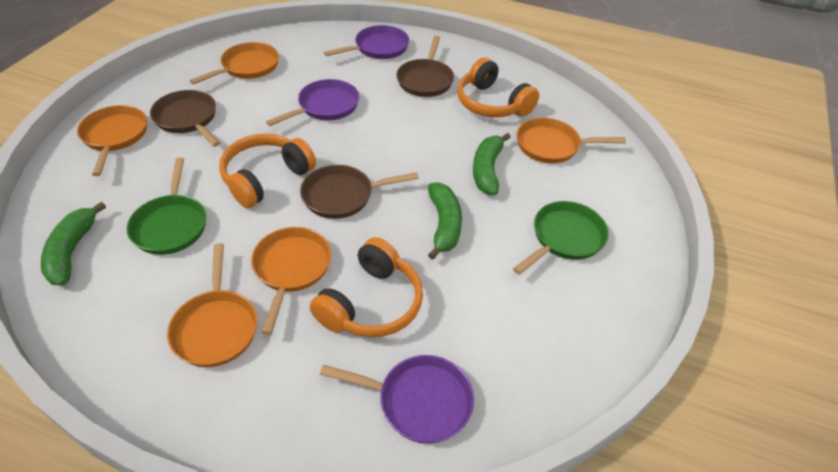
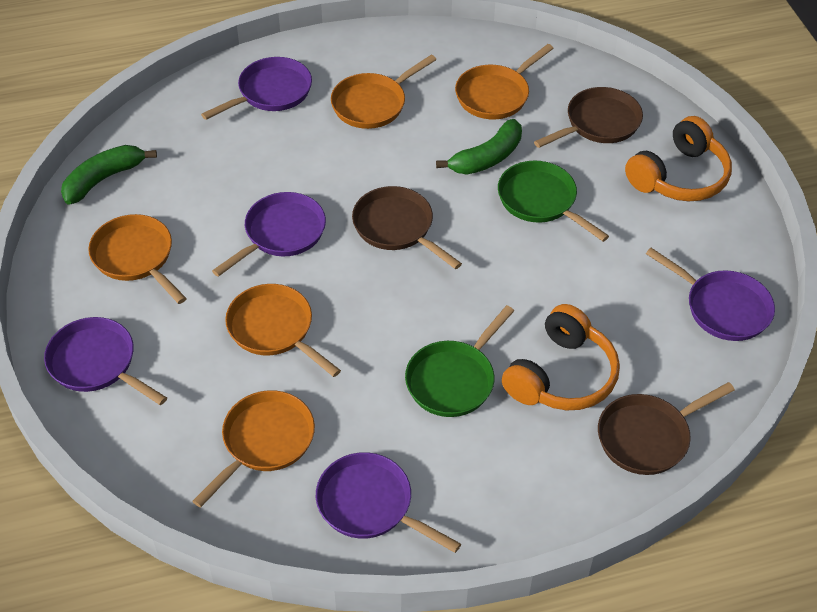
green banana: [41,202,106,286] [428,182,462,260] [473,133,511,195] = 3 -> [61,145,157,205] [436,119,522,174] = 2
orange headphones: [219,133,316,208] [310,237,423,337] [457,58,539,117] = 3 -> [502,304,620,410] [625,116,732,201] = 2
purple pan: [266,79,360,126] [320,355,474,444] [324,25,409,59] = 3 -> [44,317,167,405] [201,57,312,120] [212,192,326,277] [316,452,461,553] [646,248,775,341] = 5

